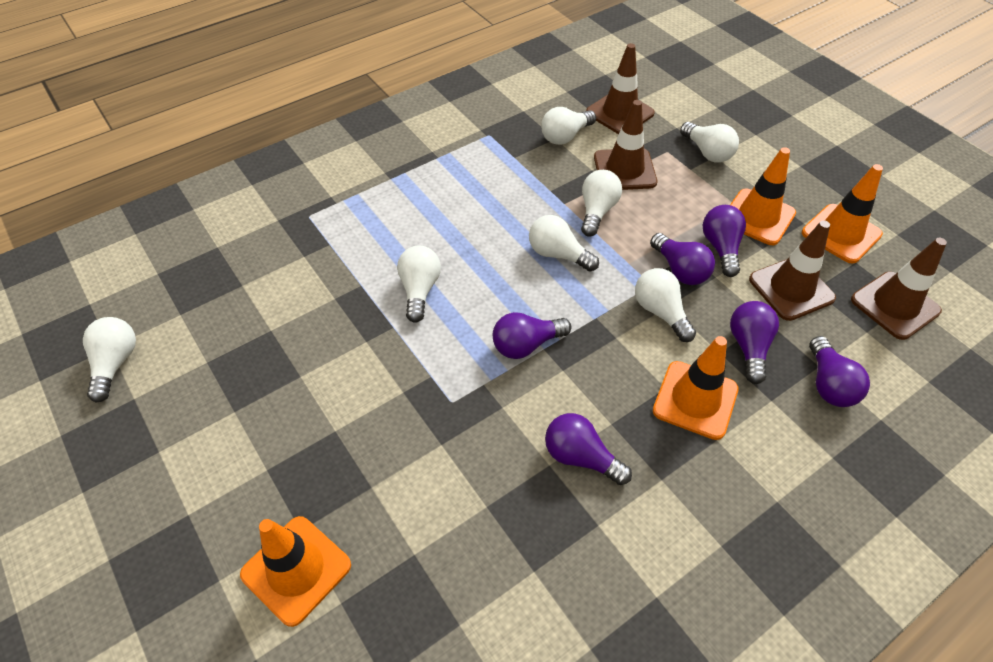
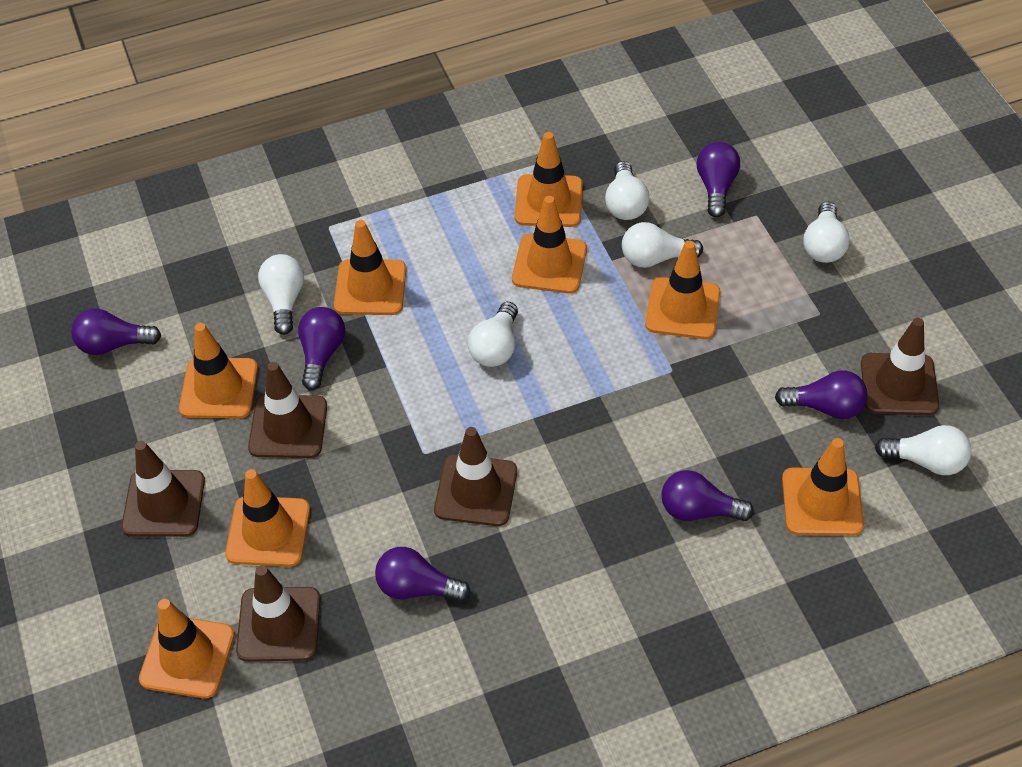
brown traffic cone: [586,43,655,134] [594,100,657,190] [749,220,836,321] [851,238,947,340] = 4 -> [122,441,205,537] [236,565,320,662] [248,362,327,458] [434,427,517,526] [861,318,939,415] = 5
orange traffic cone: [240,516,351,627] [653,336,739,440] [730,147,796,245] [802,164,883,264] = 4 -> [139,599,235,698] [179,323,258,419] [225,469,310,567] [334,220,406,315] [512,196,587,294] [515,132,583,227] [645,241,720,339] [782,438,864,536] = 8
white light bulb: [83,317,136,403] [397,246,441,323] [529,215,599,271] [541,107,596,145] [581,170,622,237] [635,268,696,342] [680,122,739,163] = 7 -> [258,254,304,335] [468,302,518,367] [605,161,649,220] [622,222,703,268] [803,202,850,263] [875,425,971,475] = 6

